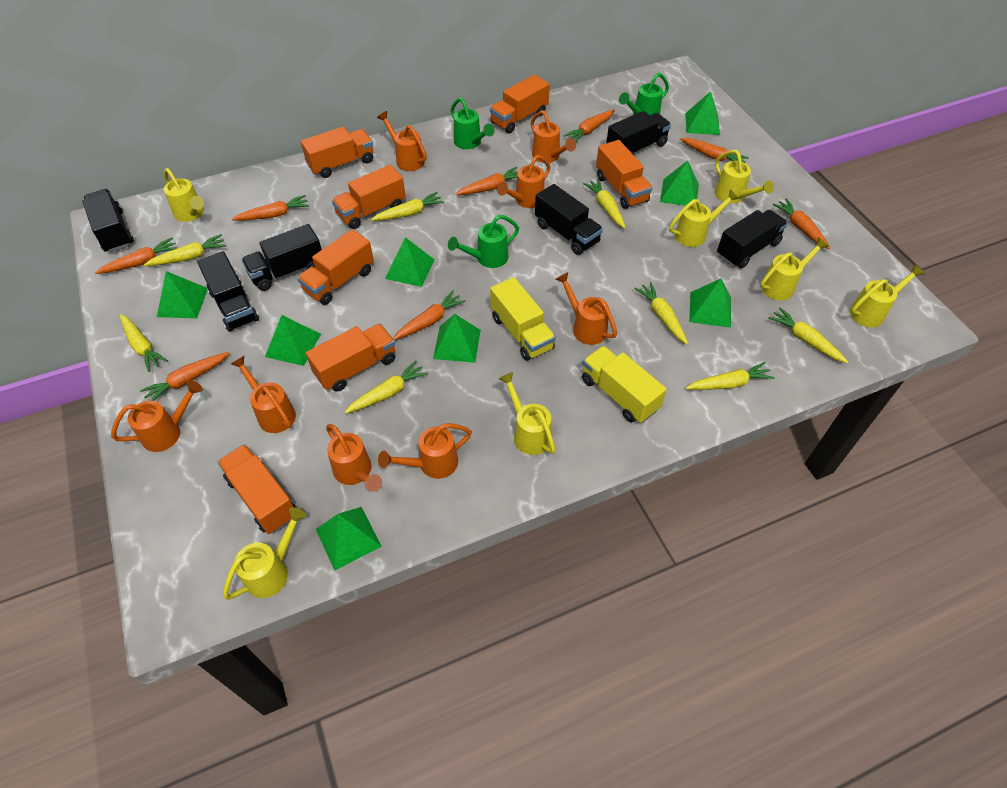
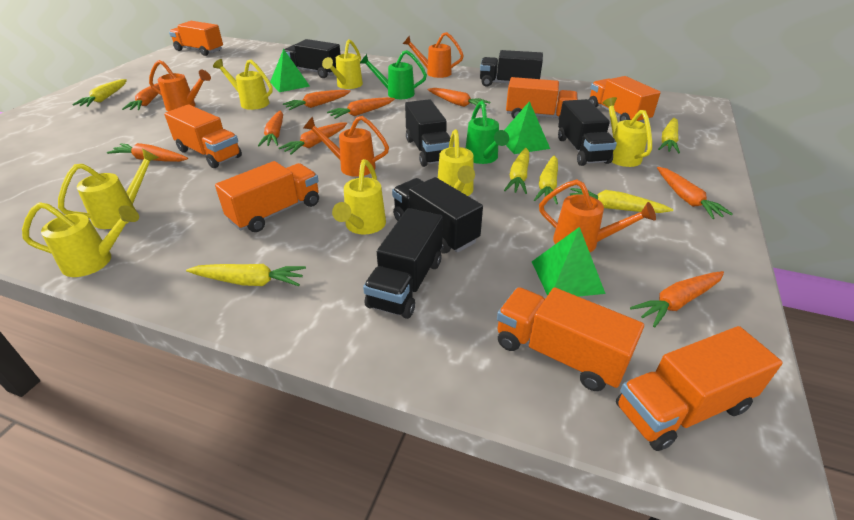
green pyramid: [157,271,207,318] [265,315,321,366] [316,507,382,571] [385,237,435,287] [433,314,481,363] [660,161,699,206] [685,91,720,135] [689,278,731,328] = 8 -> [270,48,310,92] [504,101,550,154] [532,227,606,297] = 3
green watering can: [448,215,519,268] [451,98,494,149] [619,73,669,115] = 3 -> [360,50,427,99] [466,101,509,164] = 2
orange carrot: [95,238,177,274] [140,352,230,401] [232,195,309,221] [393,291,466,340] [455,167,518,195] [563,110,615,142] [680,138,749,163] [772,199,831,250] = 8 -> [107,143,188,162] [122,83,160,110] [258,111,283,146] [278,122,347,155] [283,90,351,110] [327,97,395,119] [428,88,490,108] [630,271,724,328] [657,167,733,219] = 9
orange watering can: [111,380,203,452] [231,356,296,433] [326,424,382,492] [377,111,427,171] [378,423,472,479] [497,155,551,208] [531,111,576,163] [556,272,617,345] = 8 -> [149,60,211,111] [303,116,389,177] [403,32,464,78] [539,179,656,252] = 4
yellow carrot: [120,314,168,372] [144,234,226,266] [344,360,428,414] [370,192,444,221] [583,179,626,228] [634,282,688,344] [686,362,775,390] [768,307,848,363] = 8 -> [72,79,127,107] [186,264,306,286] [504,148,529,194] [534,156,558,204] [570,188,673,213] [658,118,680,154] = 6
yellow truck: [490,277,556,361] [582,346,667,423] = 2 -> none = 0

